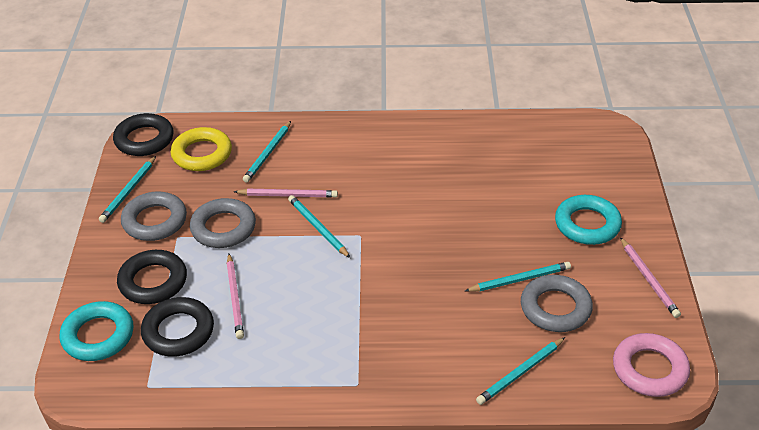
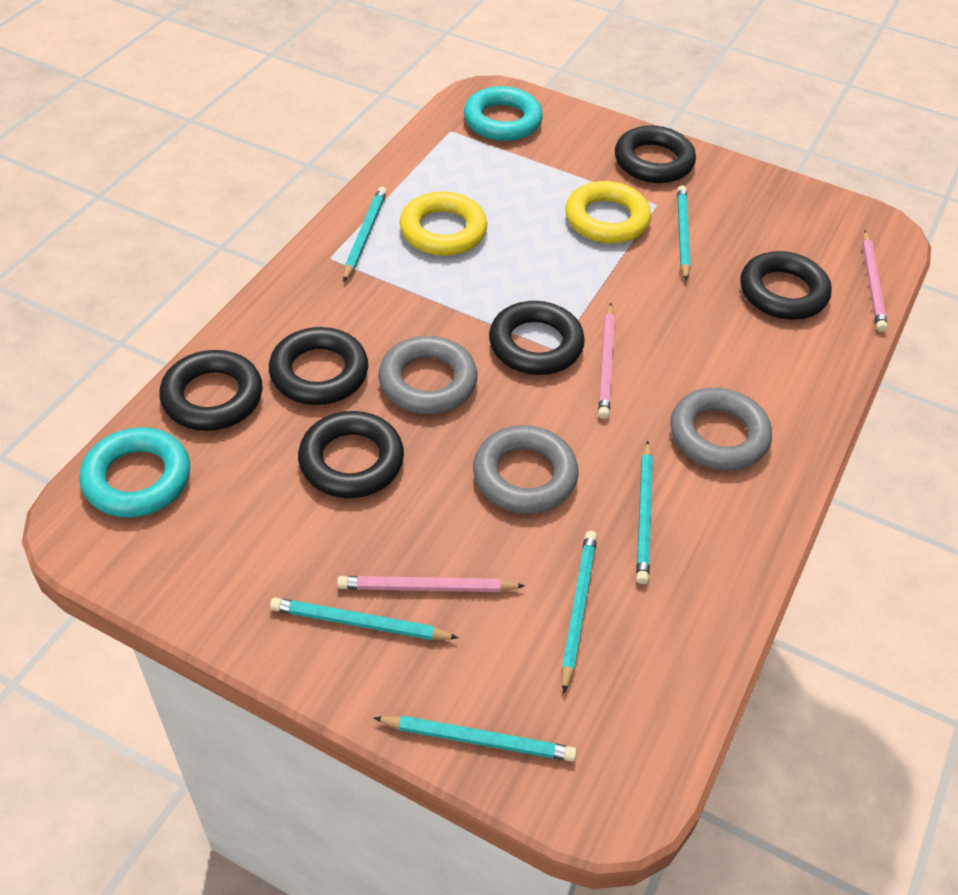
black ring: [113,113,174,156] [117,250,187,304] [141,297,214,357] = 3 -> [159,350,263,431] [269,327,368,405] [298,411,404,498] [489,301,585,375] [615,126,696,183] [740,251,832,320] = 6
pink ring: [613,333,690,397] = 1 -> none = 0
turquoise pencil: [99,156,156,223] [243,121,291,183] [288,195,350,258] [465,262,571,292] [476,337,565,405] = 5 -> [270,598,459,640] [343,187,387,282] [374,715,577,761] [561,531,597,693] [636,441,653,584] [677,185,691,281] = 6
yellow ring: [171,127,232,171] = 1 -> [400,191,487,256] [565,181,651,244] = 2

